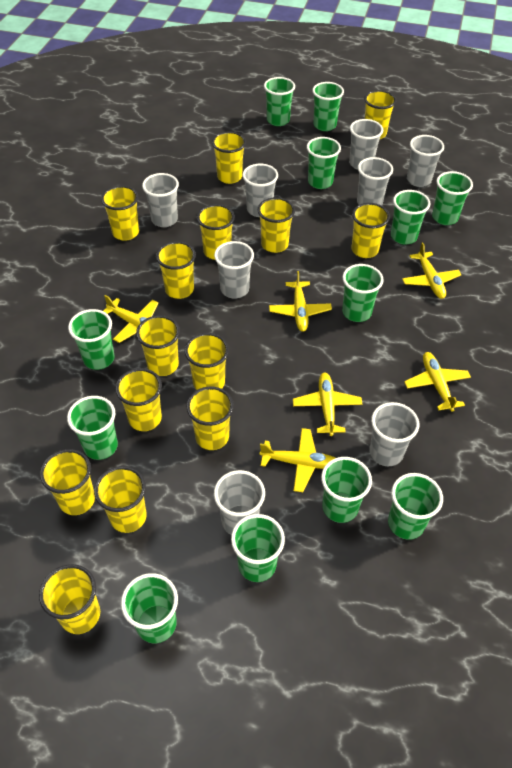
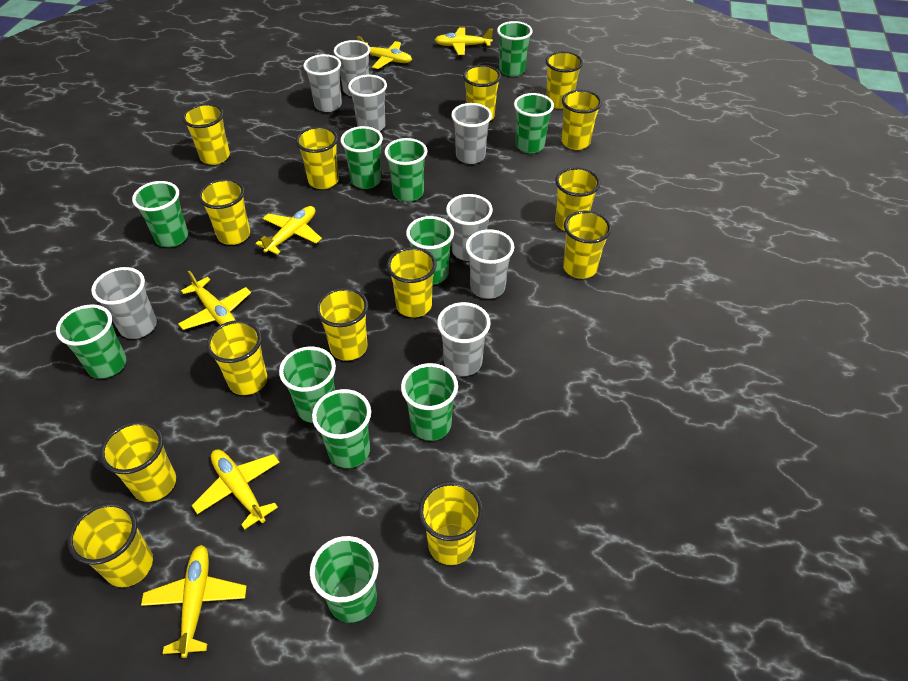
green cup: [67,396,118,460] [68,309,115,370] [121,573,178,643] [231,514,285,582] [264,77,295,126] [307,137,341,189] [312,82,344,131] [321,457,372,523] [342,264,384,322] [388,473,443,540] [391,190,430,245] [432,171,473,225] = 12 -> [56,304,126,379] [132,181,188,247] [279,347,336,423] [310,536,378,623] [312,389,371,468] [341,126,383,189] [385,138,427,202] [401,363,458,441] [406,216,454,285] [497,21,533,77] [514,93,554,154] = 11

